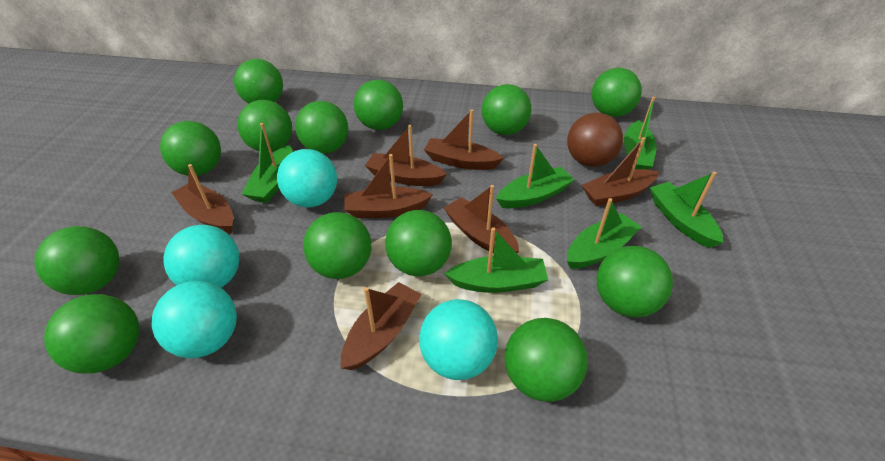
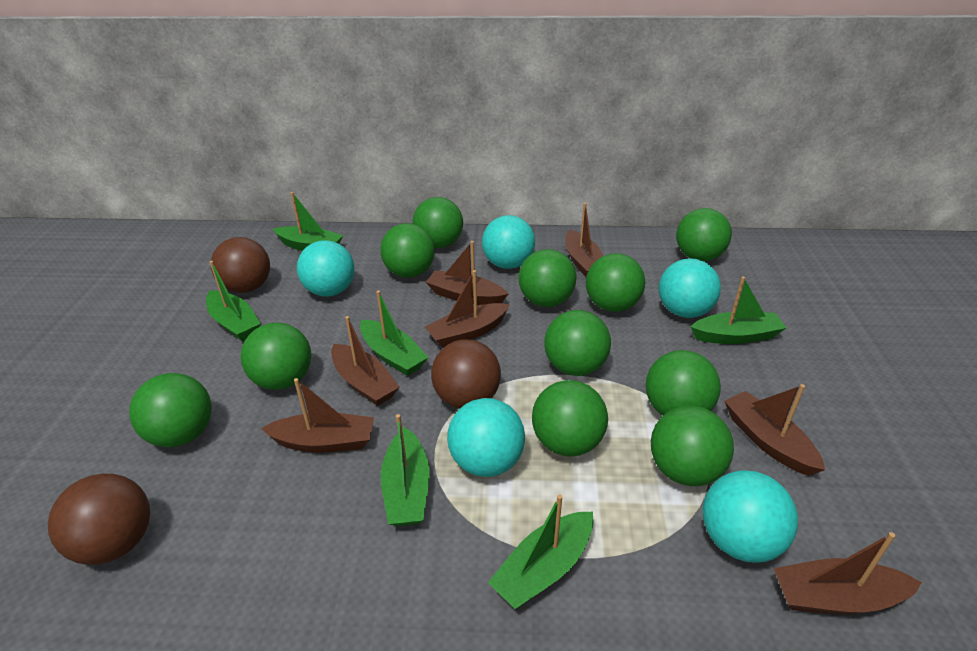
brown ball: [567,113,623,167] = 1 -> [48,473,150,565] [211,237,270,293] [431,339,501,409] = 3
green ball: [34,226,120,295] [44,294,139,374] [160,121,221,176] [234,59,283,104] [237,100,292,152] [295,101,349,154] [303,212,371,279] [354,80,403,130] [385,210,452,276] [482,84,531,135] [505,318,588,402] [592,68,642,117] [597,246,673,317] = 13 -> [129,373,212,447] [241,323,311,390] [380,223,435,278] [413,197,463,248] [518,249,576,307] [532,380,608,456] [544,310,611,376] [586,253,645,312] [646,350,721,416] [651,406,734,486] [676,208,732,261] = 11
turquoise ball: [151,281,237,358] [163,225,239,288] [277,149,337,207] [419,299,498,380] = 4 -> [297,240,354,297] [447,398,525,477] [482,215,535,269] [659,258,721,318] [703,470,798,562] = 5

